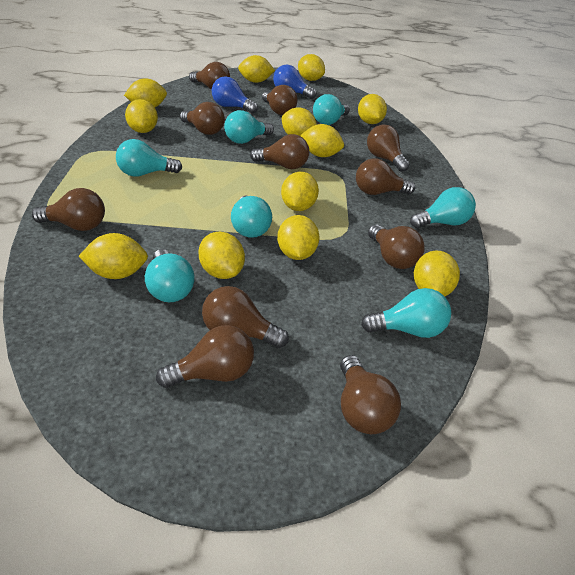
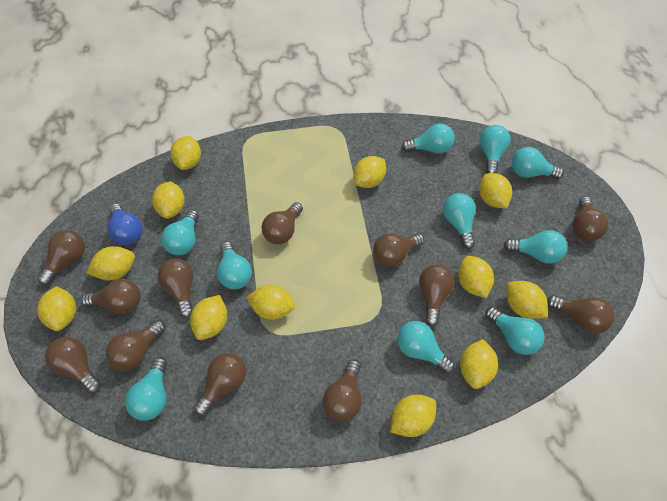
blue light bulb: [212,76,258,113] [273,65,317,99] = 2 -> [107,204,142,245] = 1
brown light bulb: [32,188,105,231] [156,325,254,388] [180,102,225,135] [189,62,230,90] [202,286,289,348] [250,134,309,169] [262,85,297,115] [340,355,401,434] [356,158,416,195] [367,124,410,172] [368,225,425,269] = 11 -> [37,230,85,285] [45,337,101,393] [81,279,141,314] [106,320,165,371] [158,259,194,318] [194,353,246,416] [262,202,303,244] [323,359,362,421] [373,233,424,267] [419,264,454,327] [547,295,614,334] [573,196,609,241] = 12
turquoise light bulb: [116,139,182,177] [145,249,195,302] [224,110,274,144] [231,196,272,238] [313,94,350,125] [361,288,451,338] [410,187,476,228] = 7 -> [125,357,167,421] [161,210,199,256] [217,242,252,290] [397,321,455,374] [401,123,455,154] [443,193,476,249] [480,125,510,173] [485,307,545,355] [504,230,567,264] [511,147,564,179] = 10

